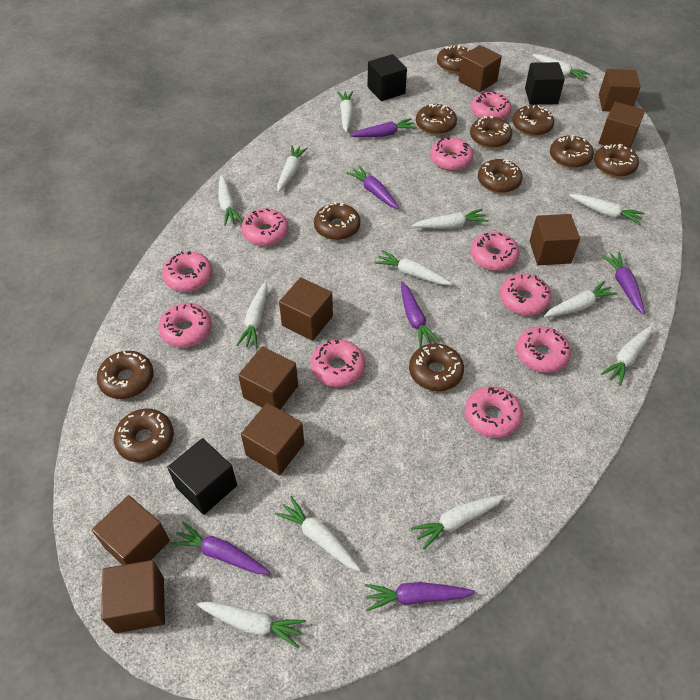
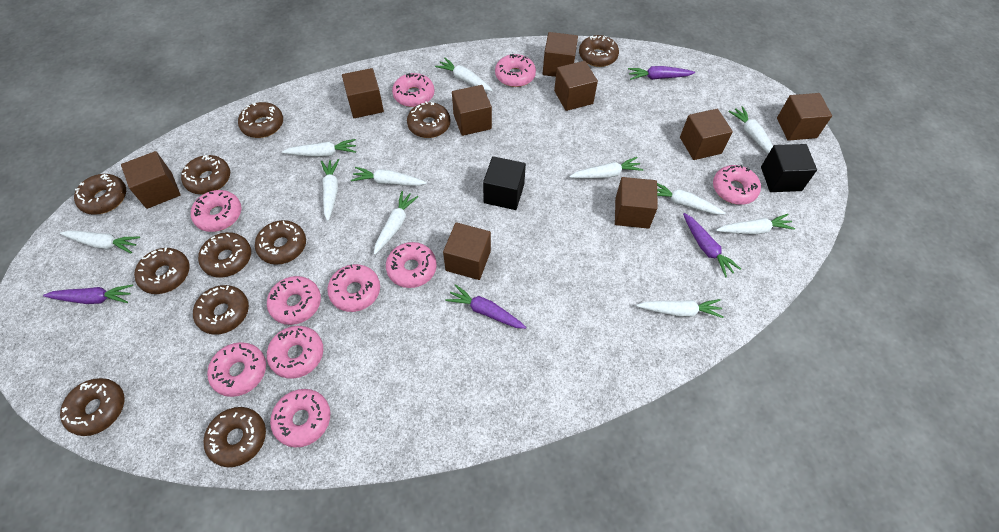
black cube: [167,438,237,515] [367,54,407,101] [525,62,565,105] = 3 -> [483,156,526,210] [761,144,817,192] = 2
purple carrot: [170,522,270,574] [347,166,399,209] [350,118,417,137] [365,582,475,611] [401,282,440,347] [602,252,645,314] = 6 -> [43,284,133,304] [446,284,527,329] [628,66,695,80] [683,213,741,277] = 4
white carrot: [196,602,306,648] [219,175,243,226] [236,282,268,348] [275,496,361,571] [277,145,308,192] [337,91,353,132] [374,250,452,285] [411,495,505,550] [412,209,488,229] [532,54,590,81] [544,281,618,317] [569,194,645,225] [601,325,653,386] = 13 -> [60,230,140,253] [282,139,356,157] [321,159,339,221] [351,167,427,186] [374,191,419,255] [435,58,493,91] [569,157,643,179] [636,299,724,318] [657,183,726,215] [716,214,795,235] [728,106,773,154] = 11

